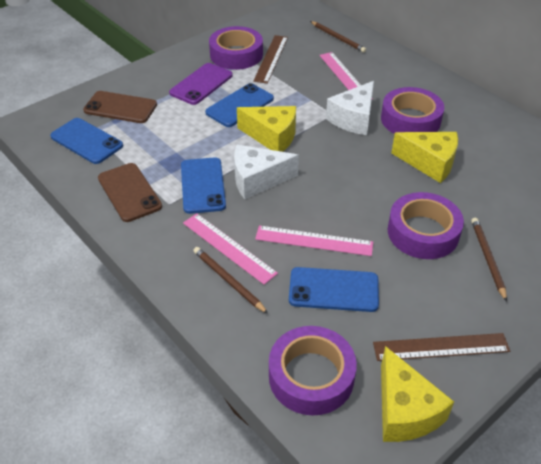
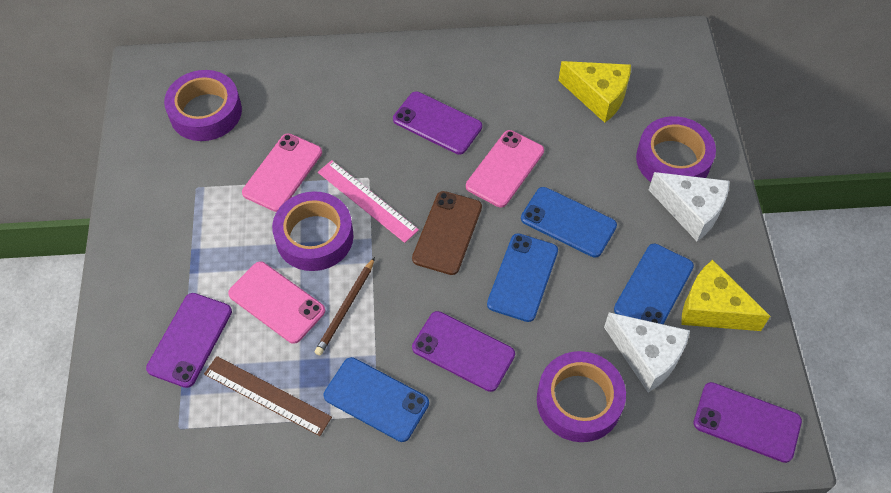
brown pencil: [193,247,268,314] [310,21,366,53] [471,218,507,302] = 3 -> [315,257,375,355] = 1
brown phone: [83,91,157,123] [98,163,162,222] = 2 -> [412,191,482,275] = 1
brown ruler: [253,35,288,84] [373,333,510,361] = 2 -> [204,356,332,436] = 1
pink phone: none = 0 -> [228,261,325,344] [242,133,322,212] [466,130,544,207] = 3
pink ruler: [183,213,278,285] [255,226,373,256] [319,52,373,99] = 3 -> [318,160,419,243] = 1
purple phone: [169,63,233,105] = 1 -> [146,293,232,388] [393,91,482,155] [412,311,515,392] [693,382,802,463] = 4
yellow cheese: [237,106,296,152] [381,346,454,442] [391,132,458,183] = 3 -> [558,61,631,123] [681,260,770,331] = 2

